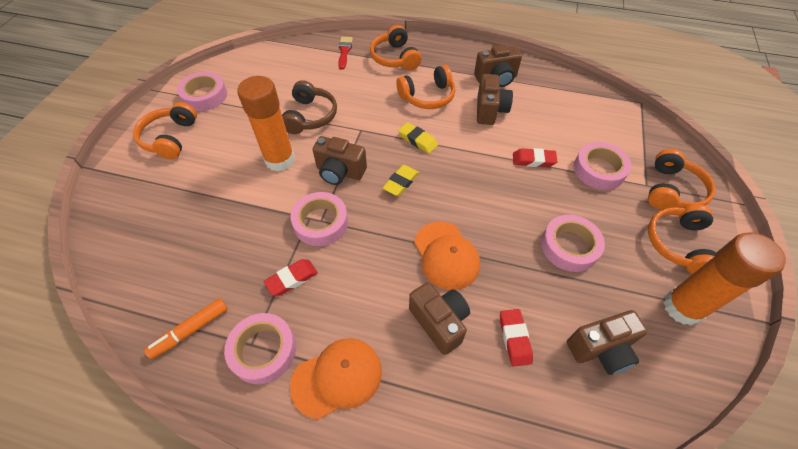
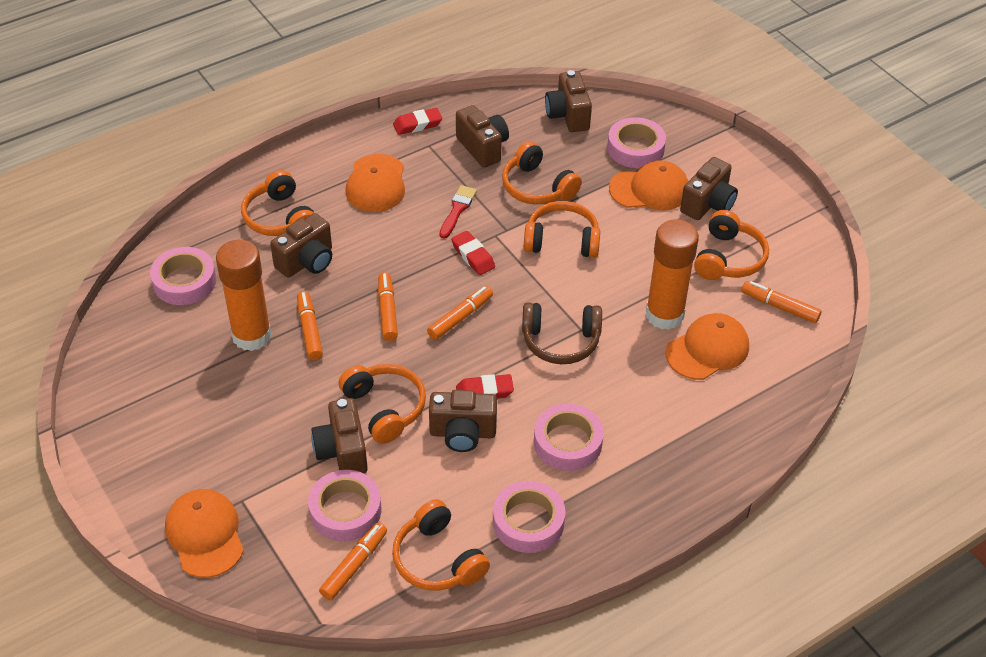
brown camera: [313,136,367,185] [409,282,470,355] [474,45,522,87] [477,74,513,125] [567,310,648,375] = 5 -> [270,213,332,278] [311,398,368,473] [429,390,497,452] [456,105,509,167] [545,70,592,132] [680,157,738,220] = 6
orange cap: [290,338,382,419] [414,222,480,290] = 2 -> [165,489,244,578] [346,154,405,212] [609,161,688,210] [666,313,749,380] = 4
orange headphones: [133,102,197,159] [370,25,422,70] [396,65,455,109] [648,149,715,210] [648,204,717,274] = 5 -> [241,170,314,236] [339,364,426,444] [392,499,490,591] [502,141,582,205] [524,201,600,258] [694,210,769,280] = 6
orange marker: [144,298,228,359] = 1 -> [297,291,323,360] [319,522,387,600] [378,272,398,341] [427,286,493,340] [742,281,822,323] = 5
yellow eraser: [383,165,419,196] [398,122,438,153] = 2 -> none = 0

